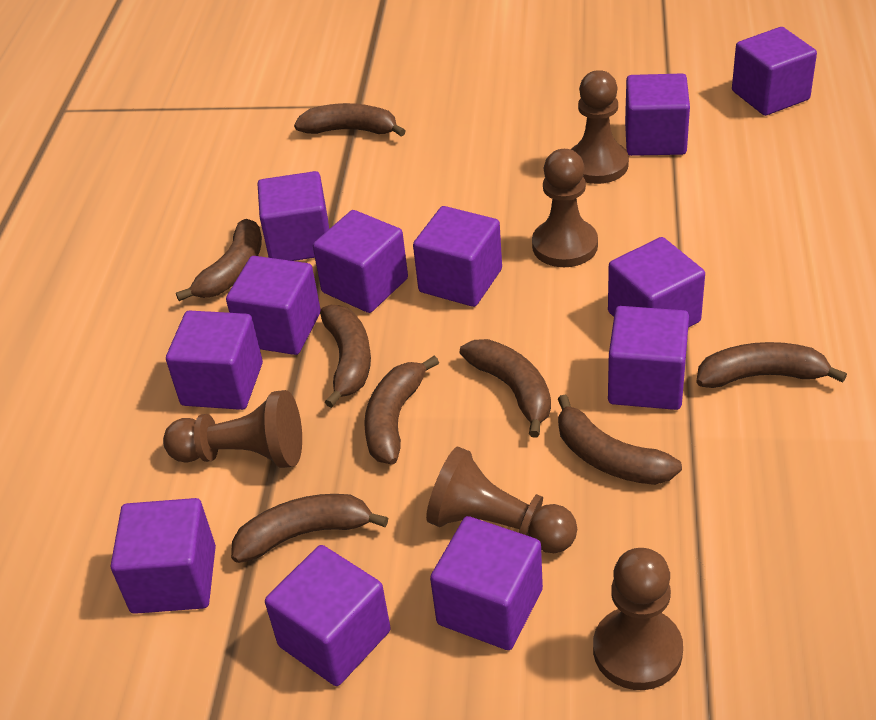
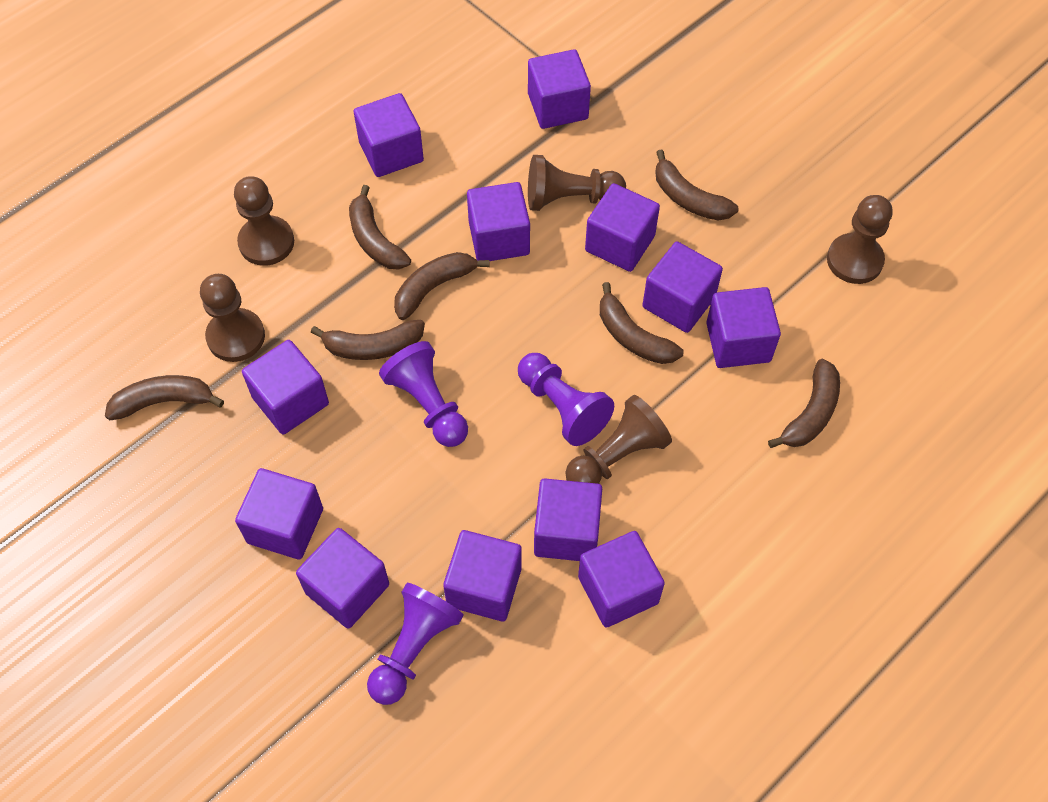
brown banana: [176,219,262,301] [231,494,388,563] [294,103,406,137] [320,305,371,408] [364,355,439,464] [460,339,551,438] [558,395,682,485] [696,342,847,388] = 8 -> [105,375,224,420] [311,320,425,360] [349,185,411,270] [394,252,489,320] [600,282,683,364] [655,150,738,221] [768,359,840,448] = 7
purple pawn: none = 0 -> [367,583,464,705] [379,341,468,447] [518,353,614,446] = 3

